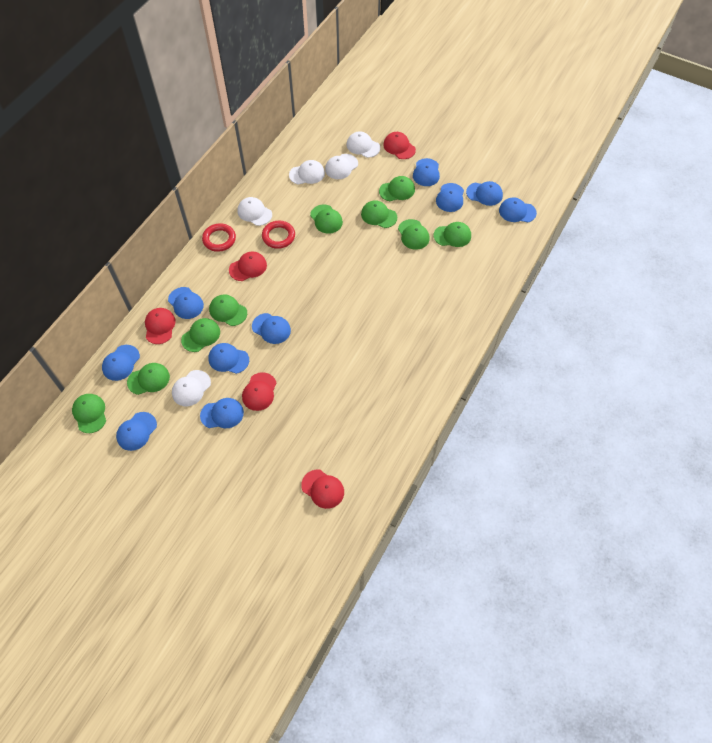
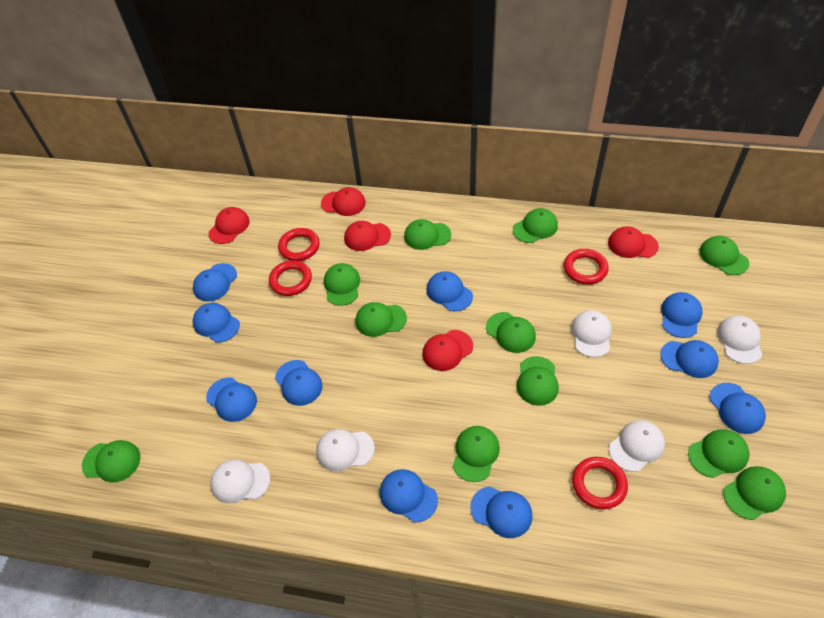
green cap: [72,394,106,433] [127,363,170,395] [181,318,220,352] [209,294,247,326] [310,204,343,234] [361,200,397,228] [379,176,415,201] [398,219,430,250] [434,222,471,247] = 9 -> [82,440,140,483] [324,263,360,305] [355,302,407,337] [404,219,451,250] [453,426,500,482] [486,312,536,353] [513,208,558,243] [516,356,559,406] [688,429,749,478] [699,236,749,275] [724,466,786,520] = 11
red ring: [202,223,236,252] [262,221,295,249] = 2 -> [269,260,312,296] [278,228,320,261] [564,249,609,285] [572,457,628,509] = 4

